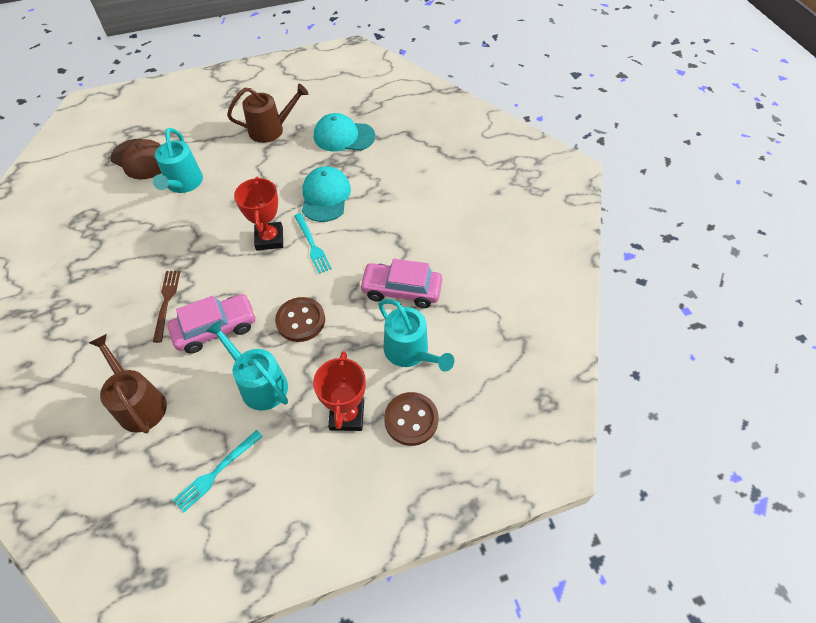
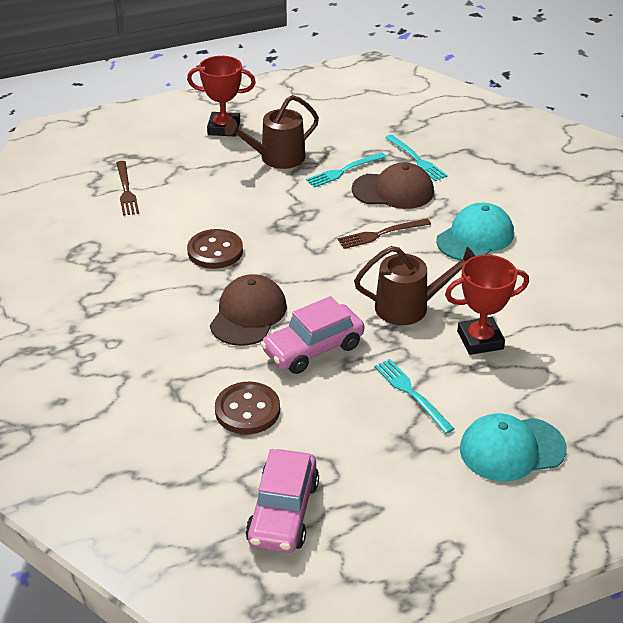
brown cap: [110,139,161,180] = 1 -> [210,274,287,346] [352,162,434,209] = 2
brown fork: [153,270,181,343] = 1 -> [116,161,139,216] [338,219,431,249] = 2
turquoise fork: [173,430,263,513] [294,213,332,274] = 2 -> [306,152,386,188] [374,359,455,434] [385,135,448,181] = 3
turquoise watering can: [153,128,203,193] [205,320,288,410] [378,299,454,372] = 3 -> none = 0

